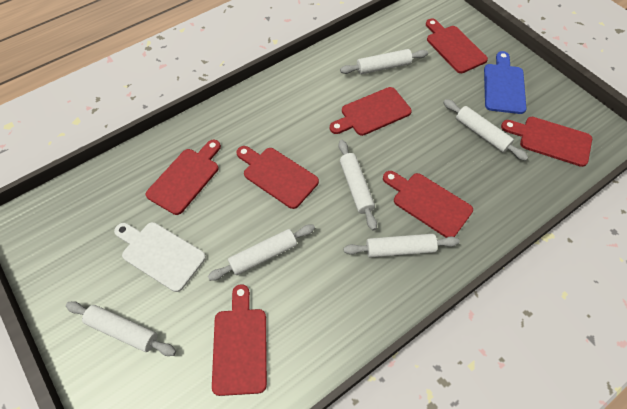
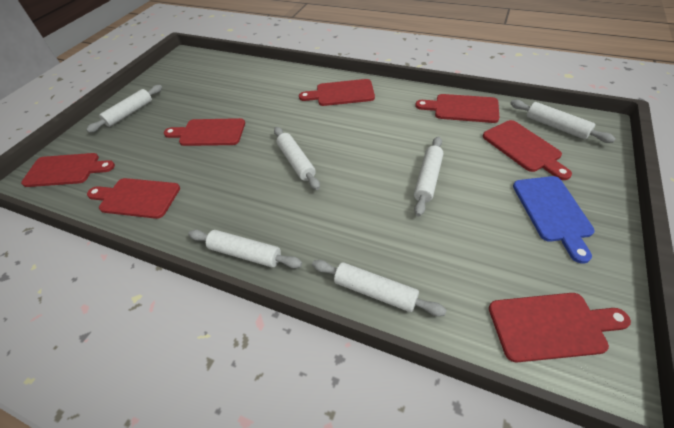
white cutting board: [114,222,206,292] = 1 -> none = 0

